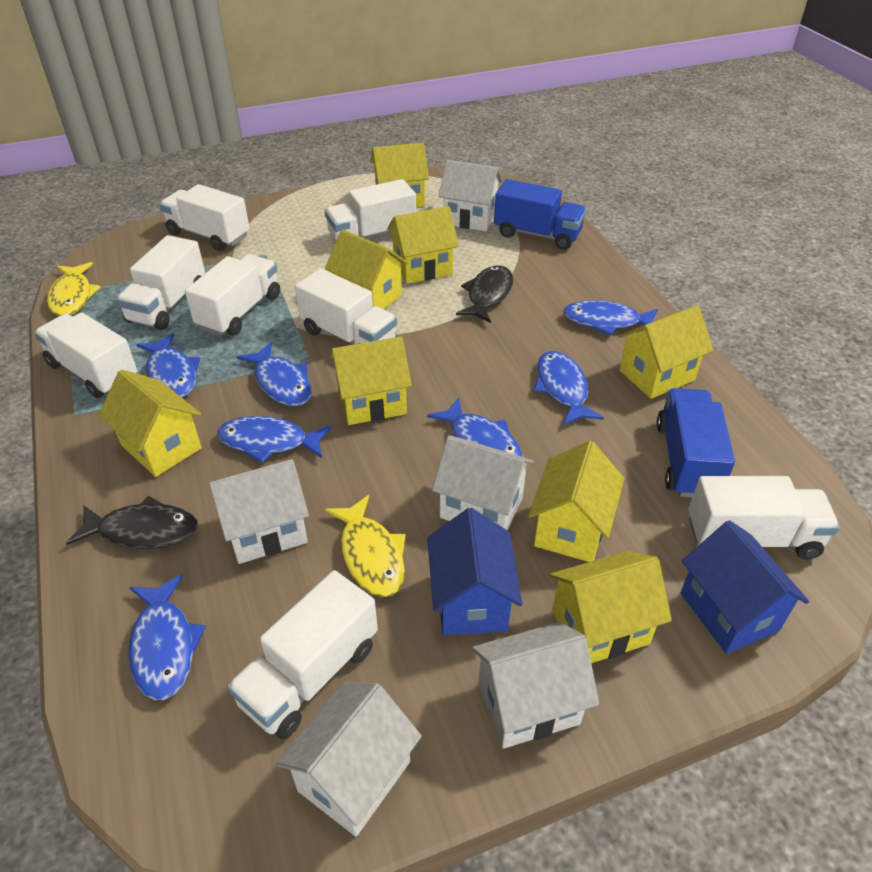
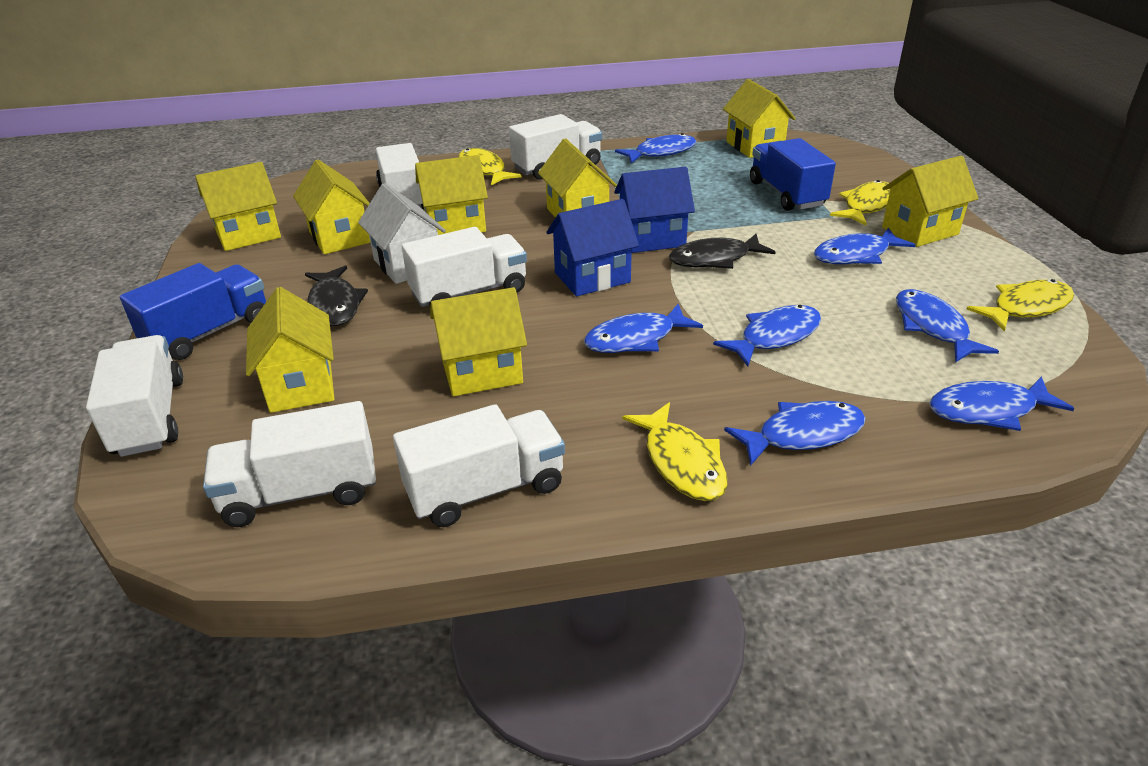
white house: [209,459,309,564] [276,682,422,837] [432,435,534,530] [438,160,503,232] [472,622,599,749] = 5 -> [358,183,446,284] = 1
white truck: [34,312,137,398] [116,235,205,330] [159,184,250,251] [185,254,280,336] [227,570,378,739] [295,268,397,345] [325,179,416,241] [688,476,840,559] = 8 -> [86,335,183,457] [203,401,376,527] [376,143,424,209] [393,404,565,527] [402,227,527,307] [509,114,602,180] = 6
yellow fish: [47,262,100,316] [325,495,406,597] = 2 -> [459,148,521,186] [622,402,728,501] [830,180,890,226] [966,279,1074,332] = 4

